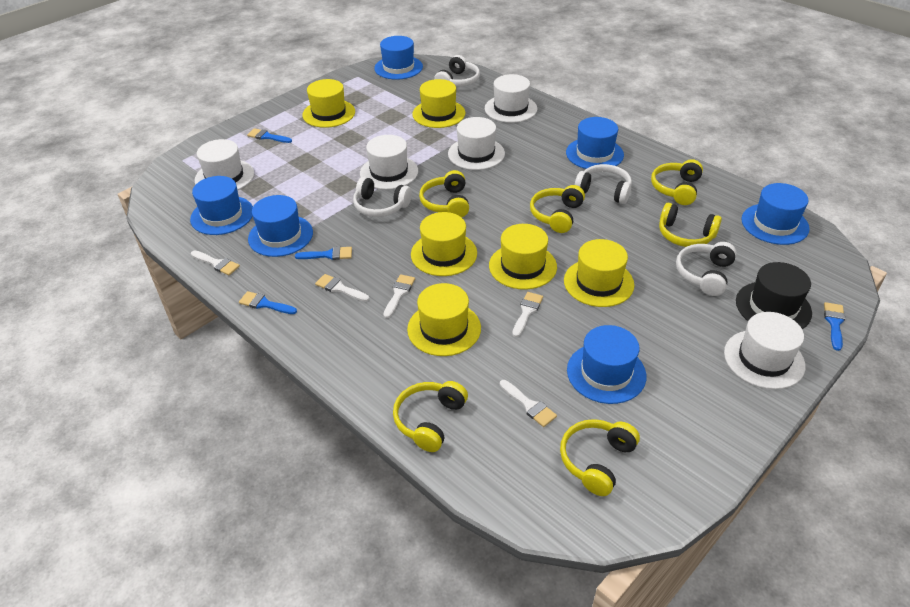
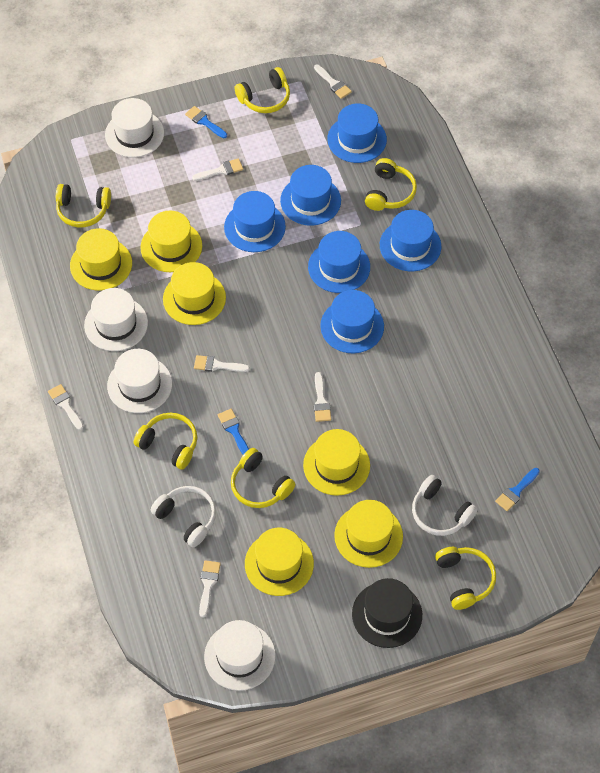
blue brush: [239,291,297,314] [247,128,292,143] [295,246,352,260] [824,302,845,351] = 4 -> [185,106,227,138] [218,409,249,455] [495,468,540,511] = 3
white brush: [191,250,240,275] [315,274,369,302] [383,274,415,318] [500,380,557,427] [512,292,543,337] = 5 -> [48,384,84,430] [192,158,243,181] [194,355,250,372] [199,560,221,618] [314,64,352,99] [314,372,331,422] = 6
white hat: [195,139,254,190] [360,135,418,190] [448,117,505,170] [485,74,537,123] [724,312,805,389] = 5 -> [84,288,148,351] [105,98,164,158] [107,349,172,413] [204,620,276,691] = 4
white headphones: [353,177,412,217] [434,55,480,87] [574,164,632,204] [676,242,737,296] = 4 -> [151,486,216,547] [412,475,478,536] = 2

